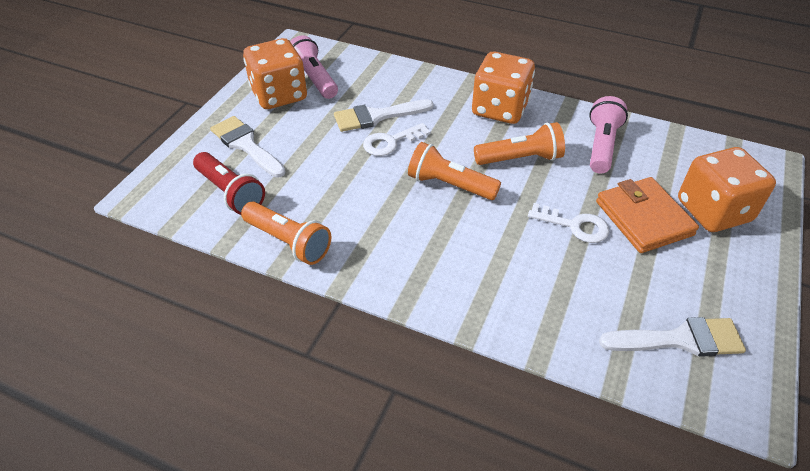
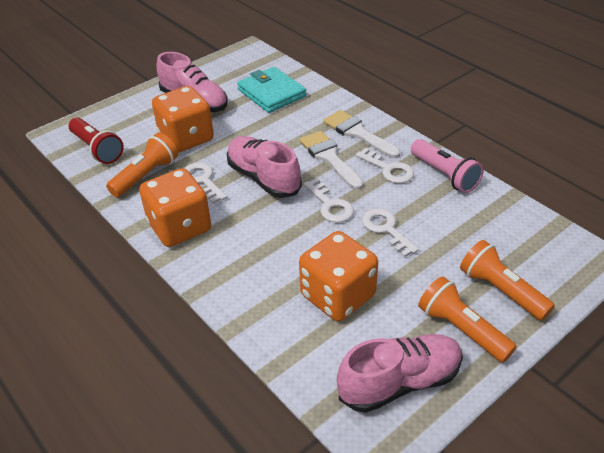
orange wallet: [596,177,699,253] = 1 -> none = 0
pink flashlight: [290,35,338,99] [589,96,628,174] = 2 -> [411,139,484,193] = 1
pink shoe: none = 0 -> [156,52,228,112] [227,136,302,198] [337,334,463,413] = 3
turquoise wallet: none = 0 -> [237,67,306,113] = 1
white brush: [210,116,285,178] [334,99,434,132] [599,317,746,357] = 3 -> [299,131,363,190] [323,110,400,158] = 2
white key: [363,123,431,156] [528,203,609,243] = 2 -> [184,162,227,204] [304,178,354,223] [356,148,414,183] [362,208,419,257] = 4

